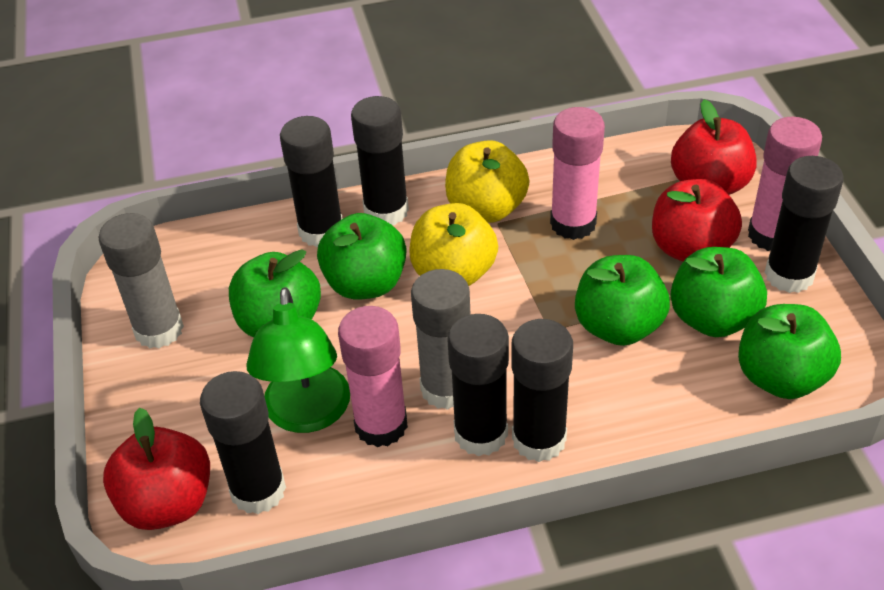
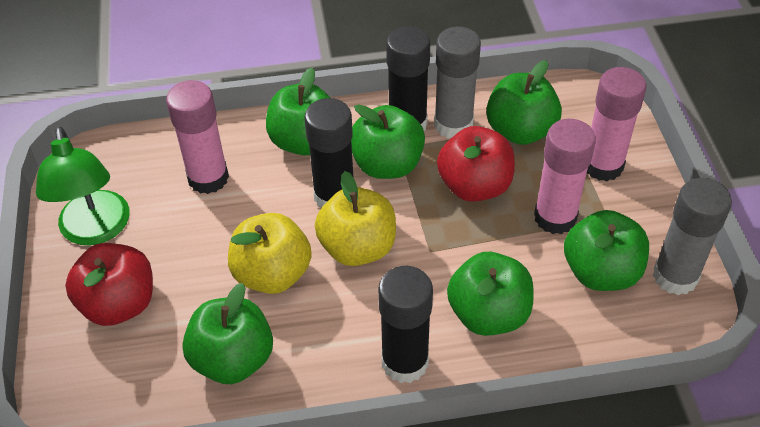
black glue stick: [200,371,286,514] [280,116,343,247] [351,96,409,225] [447,314,509,456] [511,319,573,462] [764,156,844,293] = 6 -> [304,98,353,208] [378,266,433,383] [386,26,430,131] = 3
green apple: [229,249,321,337] [317,213,406,300] [575,255,670,346] [670,247,767,337] [738,304,841,399] = 5 -> [182,283,273,384] [266,68,330,156] [351,104,425,179] [447,252,534,336] [486,60,562,145] [564,210,649,291] = 6
red apple: [103,408,210,530] [652,179,742,261] [671,99,757,195] = 3 -> [65,243,153,326] [437,126,515,202] = 2

